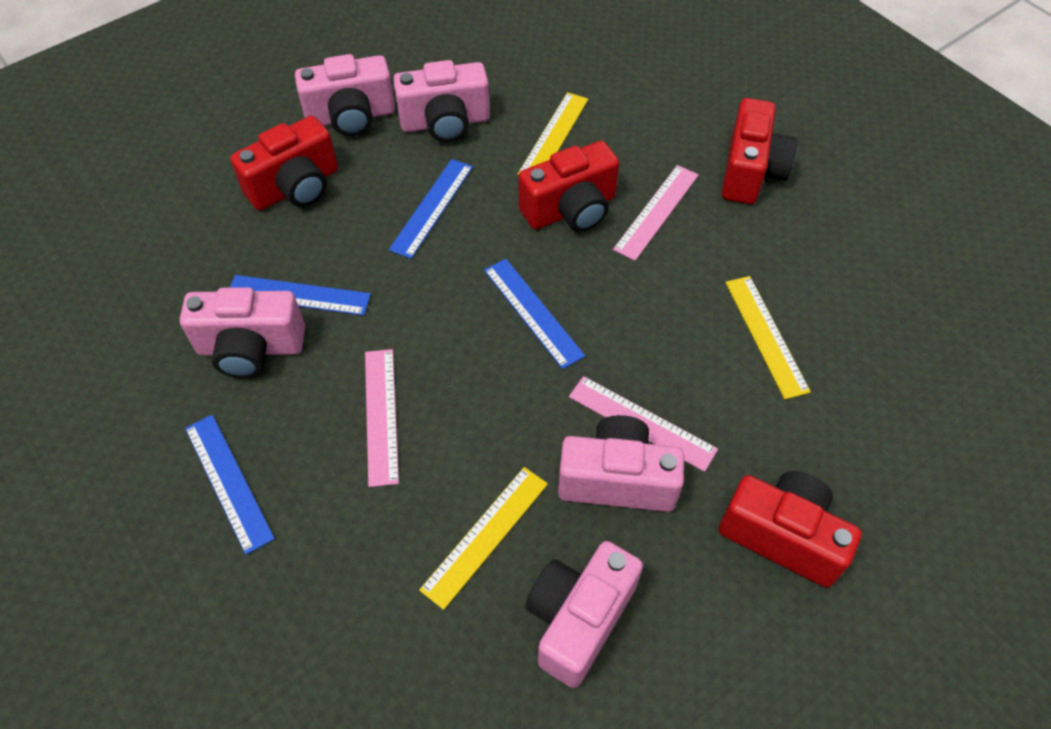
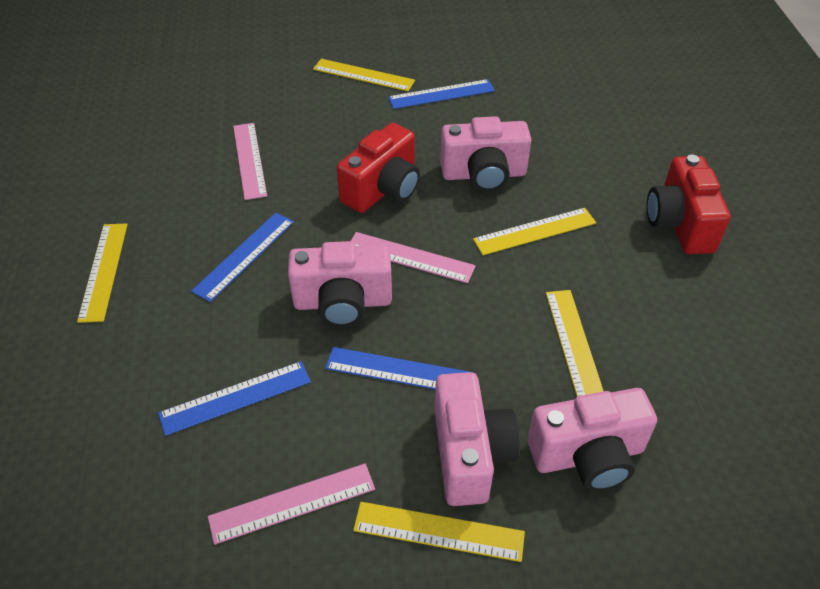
pink camera: [180,287,305,378] [295,54,395,136] [393,60,490,142] [526,541,643,688] [558,415,685,512] = 5 -> [288,241,392,327] [434,372,520,506] [440,116,531,192] [527,388,657,491] = 4
red camera: [230,116,338,211] [519,141,619,232] [718,471,862,587] [722,98,797,204] = 4 -> [337,123,420,213] [647,155,731,254] = 2
yellow ruler: [419,467,548,610] [518,92,588,175] [725,276,811,399] = 3 -> [77,223,128,323] [313,59,415,91] [353,502,525,562] [473,208,596,255] [546,290,603,397] = 5

